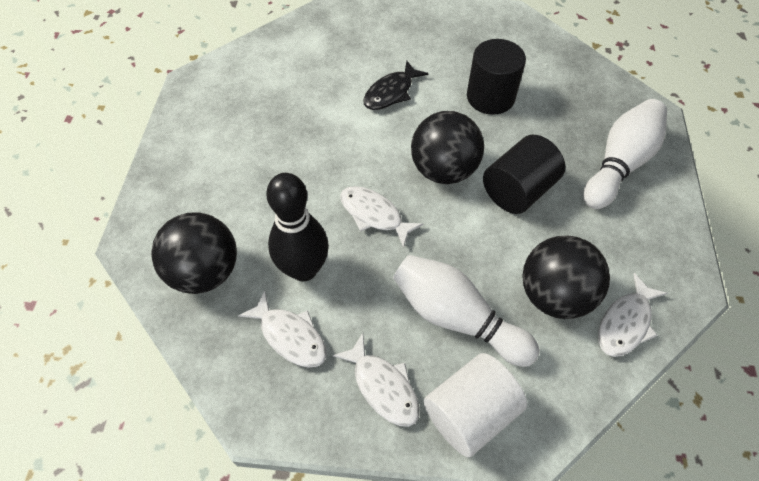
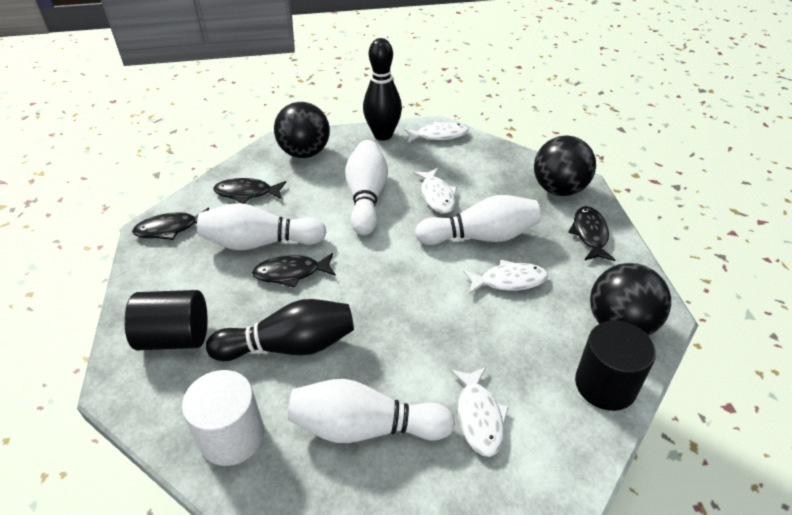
black bowling pin: [266,173,329,281] = 1 -> [206,299,354,361] [363,38,402,141] = 2
black fish: [363,61,429,110] = 1 -> [132,208,209,240] [213,178,286,204] [252,253,336,288] [568,206,615,261] = 4
white bowling pin: [393,255,540,367] [583,99,667,209] = 2 -> [197,203,326,250] [288,379,455,443] [345,140,388,235] [415,195,541,245] = 4

